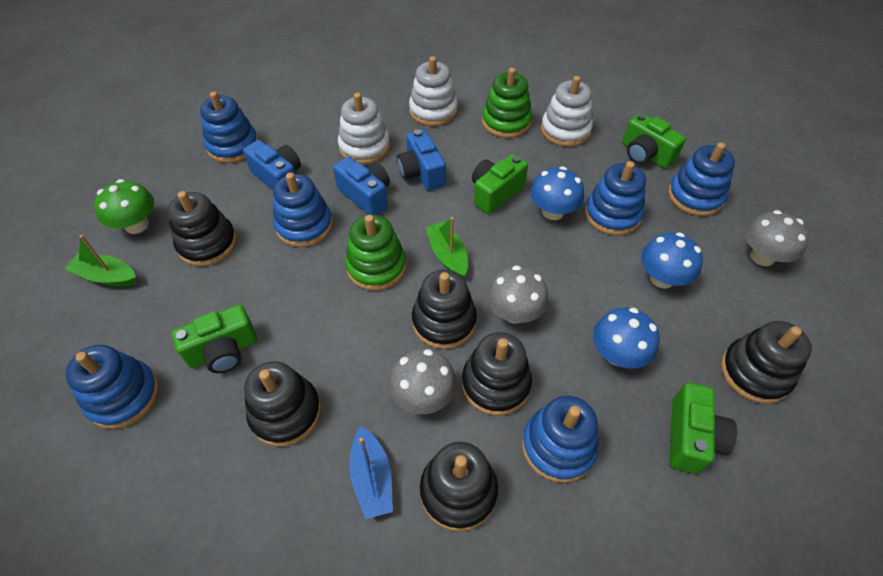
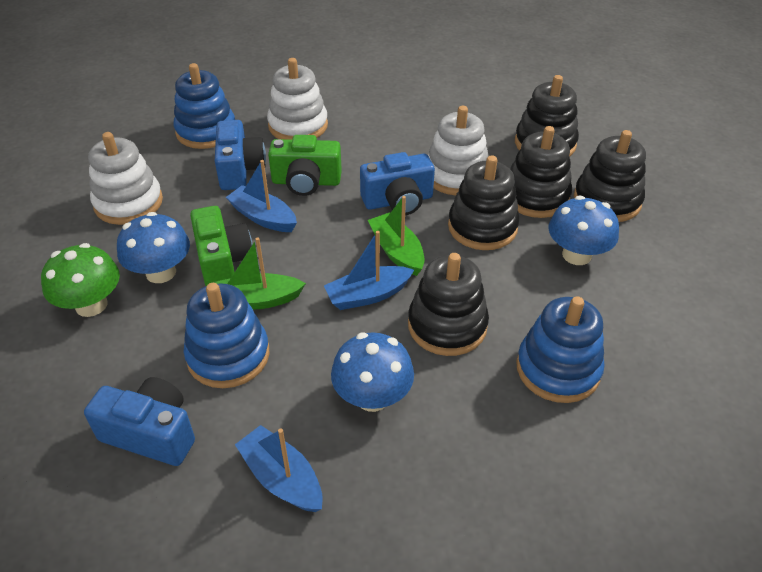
black stacking toy: [167,191,237,267] [244,361,321,447] [412,269,477,349] [420,442,498,532] [462,332,532,416] [721,321,812,404] = 6 -> [408,253,489,356] [448,155,520,250] [510,126,572,218] [515,75,579,157] [574,130,646,222] = 5
blue boat: [349,426,393,520] = 1 -> [226,160,297,232] [235,425,323,512] [324,231,414,310] = 3
blue stacking toy: [65,345,159,429] [200,92,258,163] [273,172,333,247] [522,396,599,483] [585,161,646,236] [668,142,735,216] = 6 -> [174,63,235,149] [183,283,270,388] [516,296,605,403] = 3
green camera: [172,305,257,373] [472,154,528,214] [622,113,686,169] [669,382,737,474] = 4 -> [190,206,253,286] [268,135,342,196] = 2
green stacking toy: [345,215,407,291] [482,68,532,138] = 2 -> none = 0
grey mushroom: [389,349,457,414] [487,265,548,324] [745,210,809,266] = 3 -> none = 0

